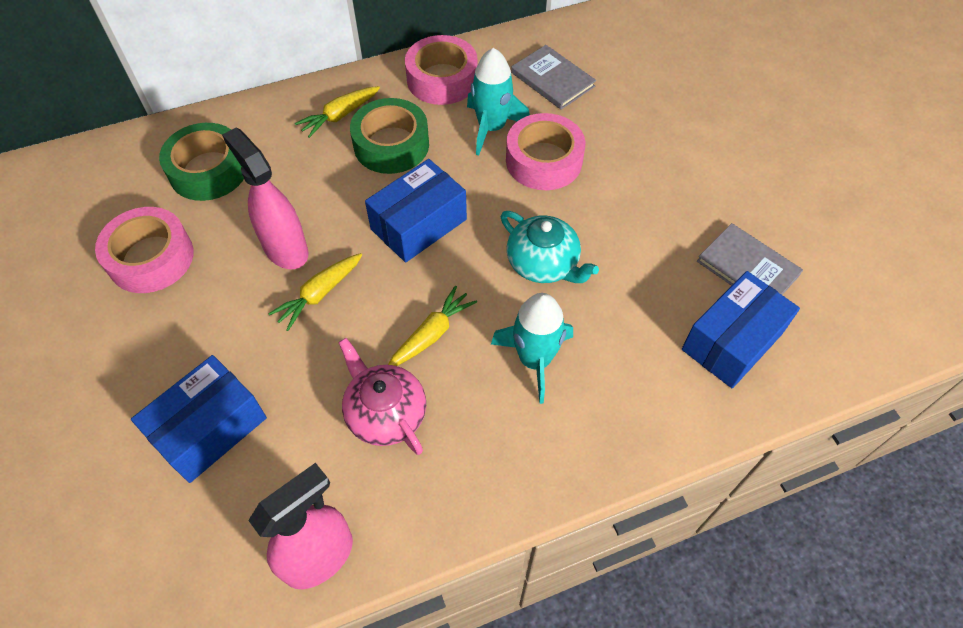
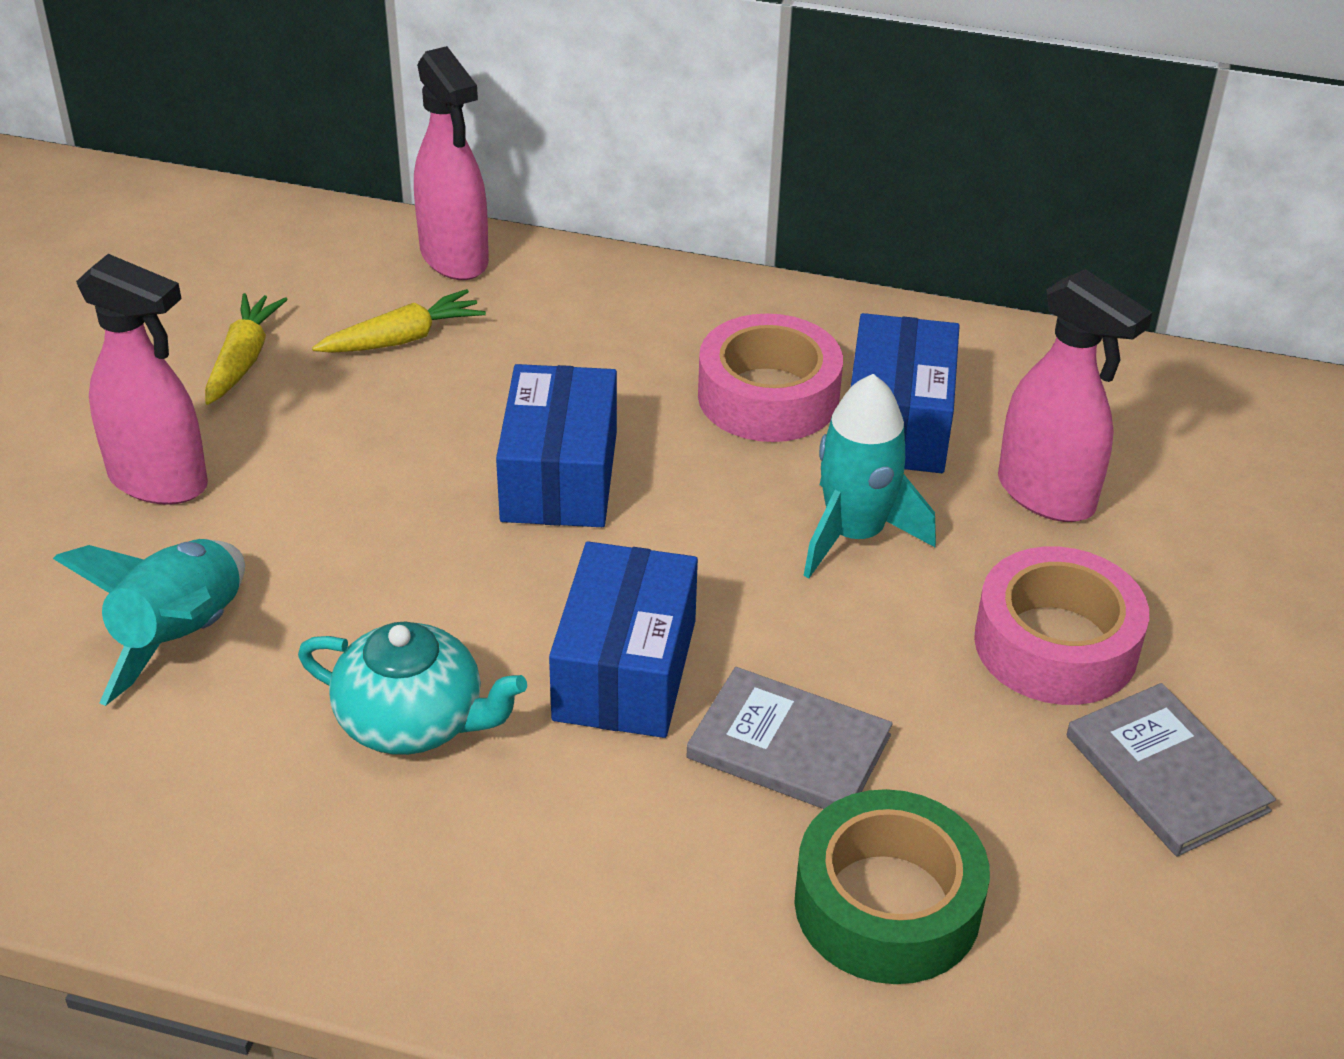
green tape: [159,123,244,201] [350,98,429,174] = 2 -> [794,789,990,984] = 1
pink spray bottle: [222,127,308,269] [248,463,353,589] = 2 -> [76,254,208,505] [414,46,489,280] [998,269,1153,522] = 3
pink tape: [95,207,194,293] [405,35,478,105] [506,113,585,190] = 3 -> [698,313,843,442] [974,547,1149,705] = 2
pink teapot: [338,338,426,455] = 1 -> none = 0
yellow carrot: [268,253,362,331] [295,86,380,138] [388,285,477,366] = 3 -> [205,293,288,405] [312,289,486,353] = 2

